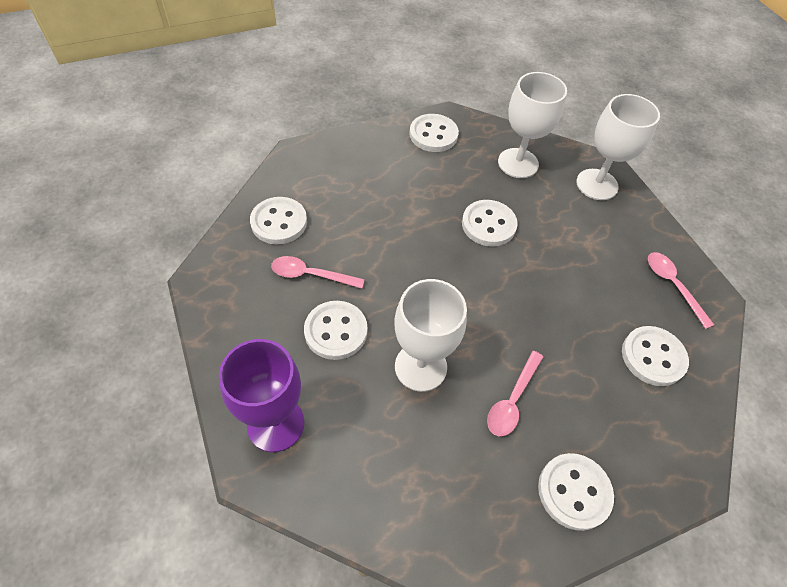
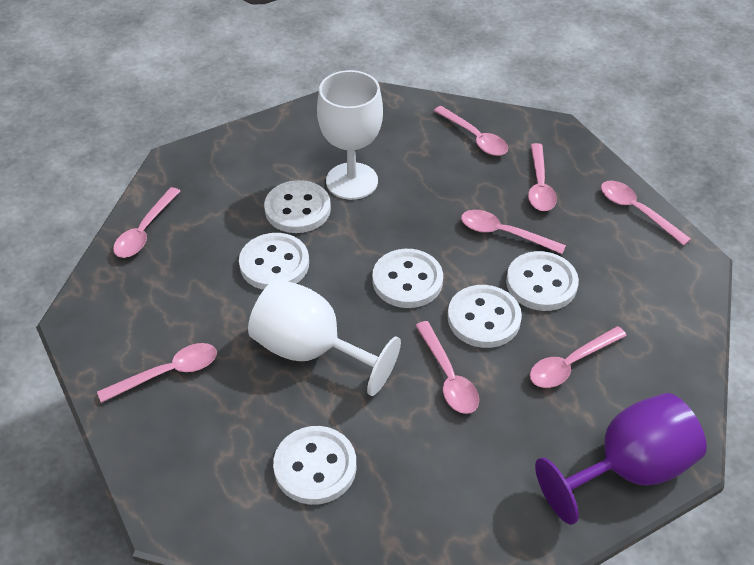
pink spoon: [271,256,365,289] [487,351,543,436] [648,252,714,329] = 3 -> [97,343,217,403] [113,187,181,258] [415,321,479,414] [434,106,508,156] [461,210,566,254] [528,143,557,211] [530,326,627,388] [601,180,691,246] = 8
white goblet: [394,279,467,392] [498,72,567,178] [576,94,660,200] = 3 -> [248,279,401,396] [317,70,383,200] = 2

